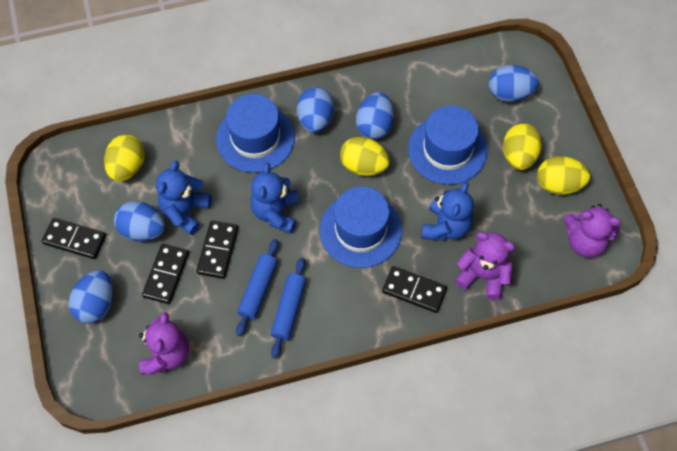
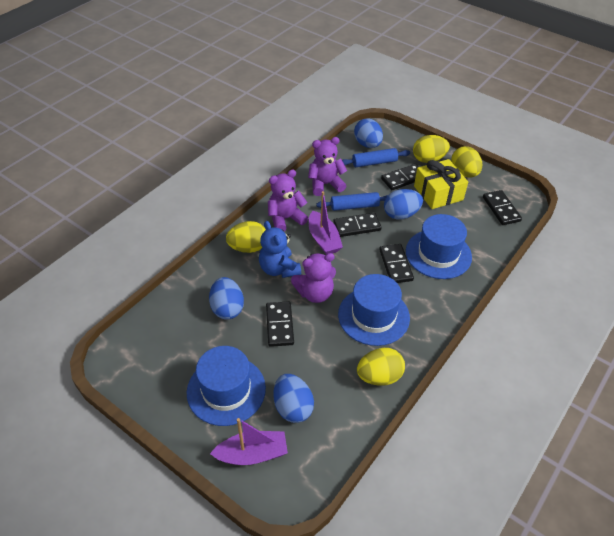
black domino: [42,218,106,259] [142,244,189,304] [196,220,238,279] [382,266,447,313] = 4 -> [266,301,294,347] [333,213,382,237] [379,244,414,283] [381,164,418,190] [483,190,522,225] = 5
blue egg: [69,270,113,324] [114,201,165,241] [297,87,334,133] [356,92,394,140] [488,65,539,102] = 5 -> [209,277,244,320] [274,374,314,423] [354,118,383,148] [384,189,423,220] = 4
blue teddy bear: [156,161,211,235] [250,163,299,233] [421,181,474,241] = 3 -> [259,221,301,278] = 1
purple boat: none = 0 -> [210,418,288,465] [309,191,343,255] = 2
yellow gift: none = 0 -> [414,159,468,209] = 1

